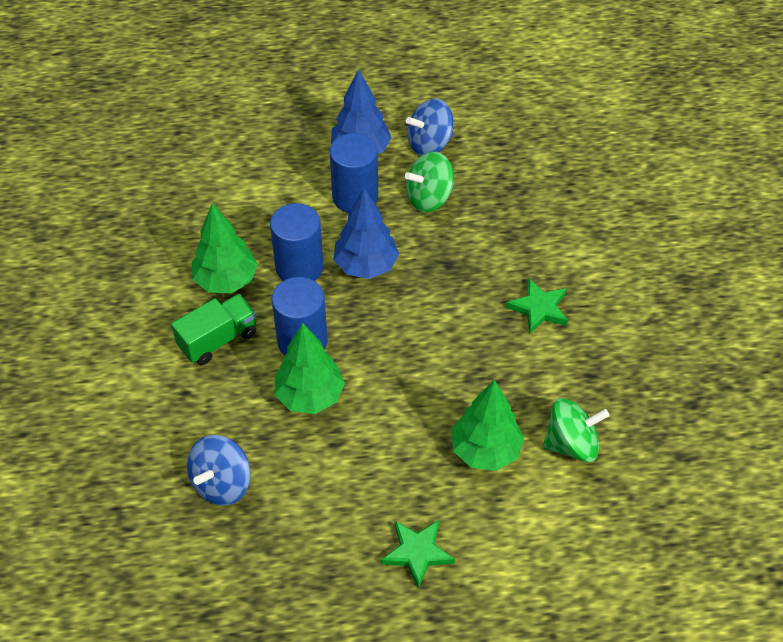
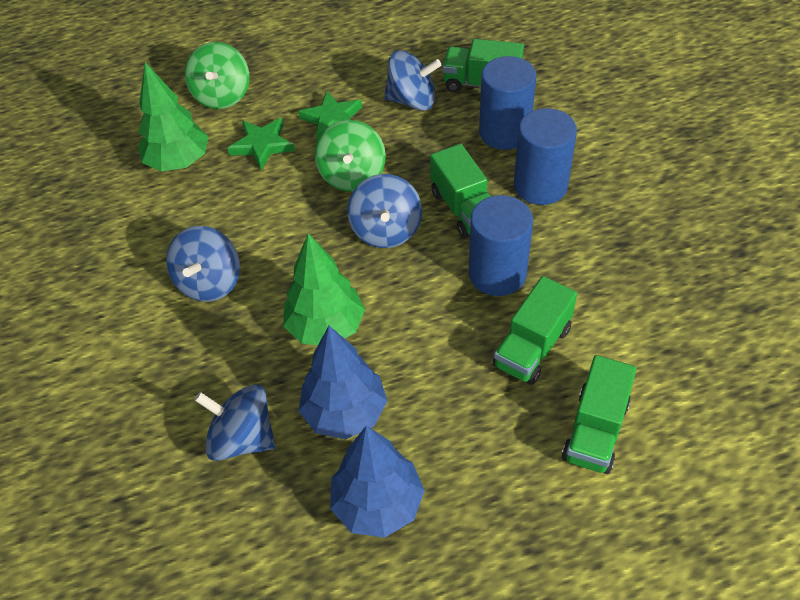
blue spinning top: [187,435,251,506] [406,98,453,156] = 2 -> [166,226,240,302] [195,384,276,461] [347,174,422,248] [384,50,441,111] = 4
green tree: [192,203,258,293] [274,323,345,414] [451,380,524,471] = 3 -> [138,62,209,171] [283,233,365,345] = 2
green truck: [171,294,257,365] = 1 -> [430,144,491,238] [442,39,524,92] [493,276,577,385] [562,355,636,474] = 4

